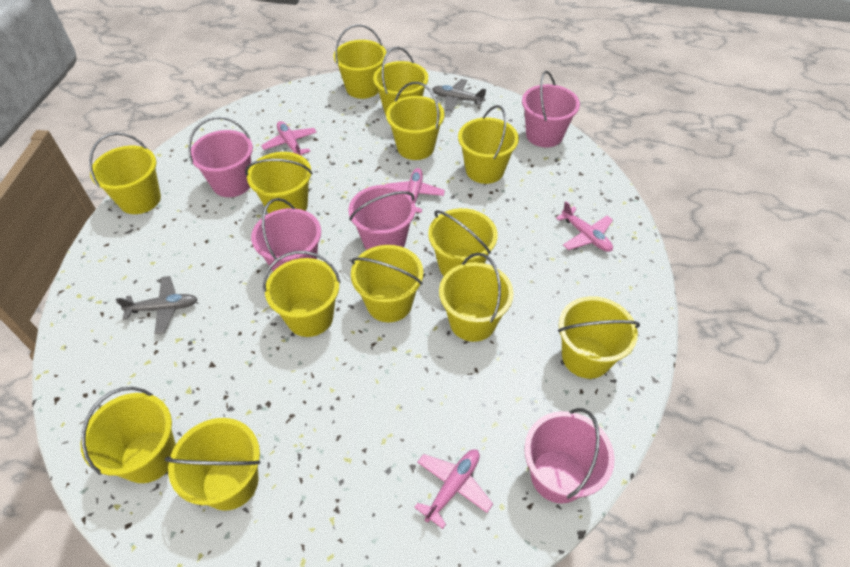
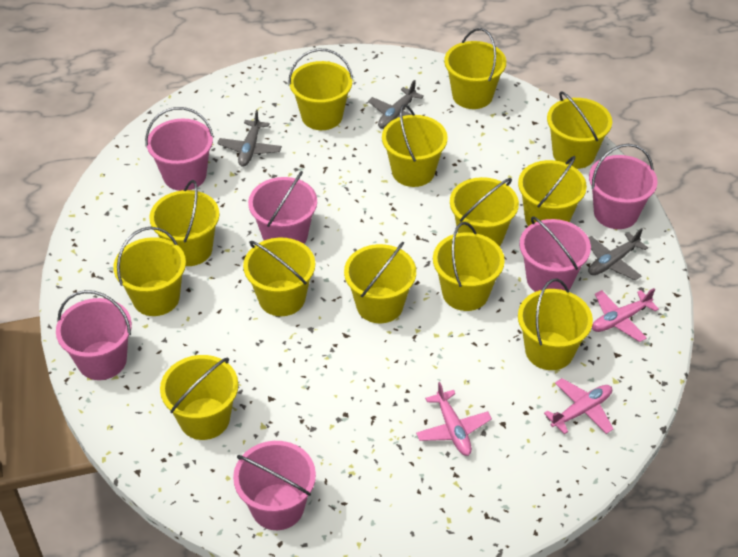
grey plane: [116,276,198,334] [432,79,486,111] = 2 -> [217,110,282,167] [368,80,424,129] [588,228,648,281] = 3
pink bucket: [188,117,253,197] [251,198,321,271] [349,185,416,250] [522,71,580,147] [524,408,615,503] = 5 -> [56,290,132,380] [145,107,214,191] [233,441,316,530] [248,171,317,244] [520,216,591,292] [589,144,657,229] = 6
pink plane: [261,121,317,156] [385,168,445,213] [414,450,493,529] [556,201,613,252] = 4 -> [416,382,492,456] [544,378,613,434] [592,288,659,342] = 3

